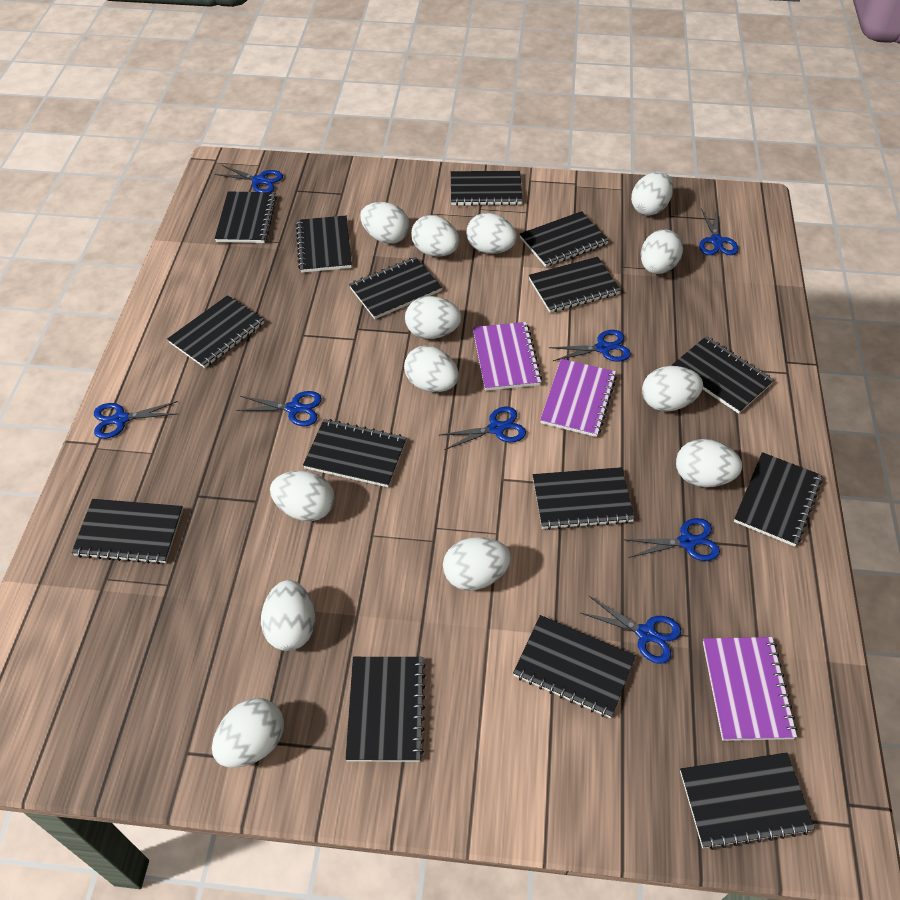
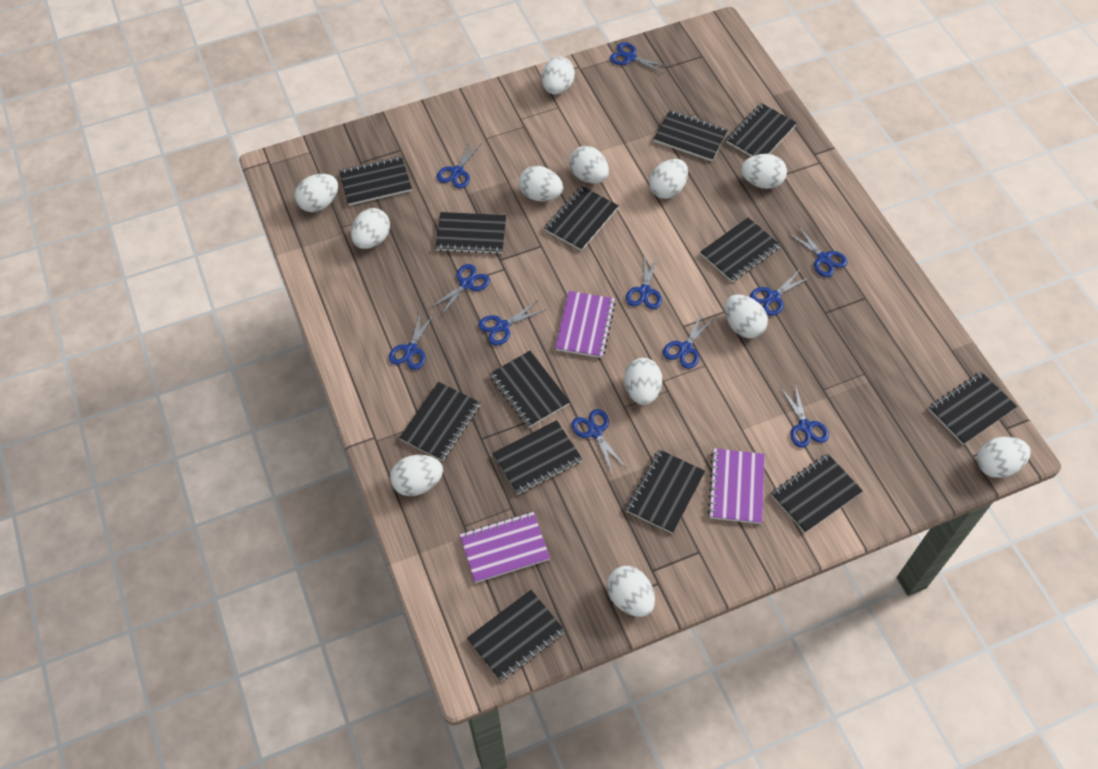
black notebook: [71,499,183,564] [167,295,264,368] [215,191,277,243] [296,216,352,273] [303,419,407,487] [345,657,426,762] [349,257,442,319] [451,171,523,206] [513,615,636,718] [520,211,609,267] [529,257,621,313] [533,467,635,530] [672,336,774,414] [680,752,815,850] [734,452,822,547] = 15 -> [339,156,412,206] [399,382,480,461] [435,212,506,254] [467,590,565,682] [489,351,570,428] [492,420,582,495] [544,186,619,251] [626,449,705,534] [654,110,728,161] [700,217,780,282] [726,103,797,157] [771,454,863,533] [928,372,1017,445] = 13
blue scissors: [94,401,178,439] [215,165,283,192] [236,391,322,426] [440,407,526,450] [549,330,631,362] [581,596,681,664] [624,518,720,561] [699,207,739,255] = 8 -> [389,311,434,370] [430,264,490,317] [437,140,482,188] [478,301,545,346] [571,409,625,472] [610,42,670,74] [626,254,662,309] [663,314,715,369] [750,270,811,316] [781,384,829,448] [788,225,847,277] = 11
white egg: [212,698,284,768] [261,580,315,651] [270,471,335,521] [360,202,410,244] [404,346,459,392] [405,296,462,339] [411,215,460,257] [443,537,511,590] [467,213,517,254] [631,172,673,216] [641,229,683,274] [642,366,703,412] [676,439,742,487] = 13 -> [295,174,338,212] [351,208,390,249] [390,455,443,496] [519,166,563,201] [542,57,575,95] [569,146,609,184] [607,566,655,617] [624,358,662,405] [649,159,688,199] [725,294,768,338] [741,154,787,189] [977,437,1030,478] = 12

